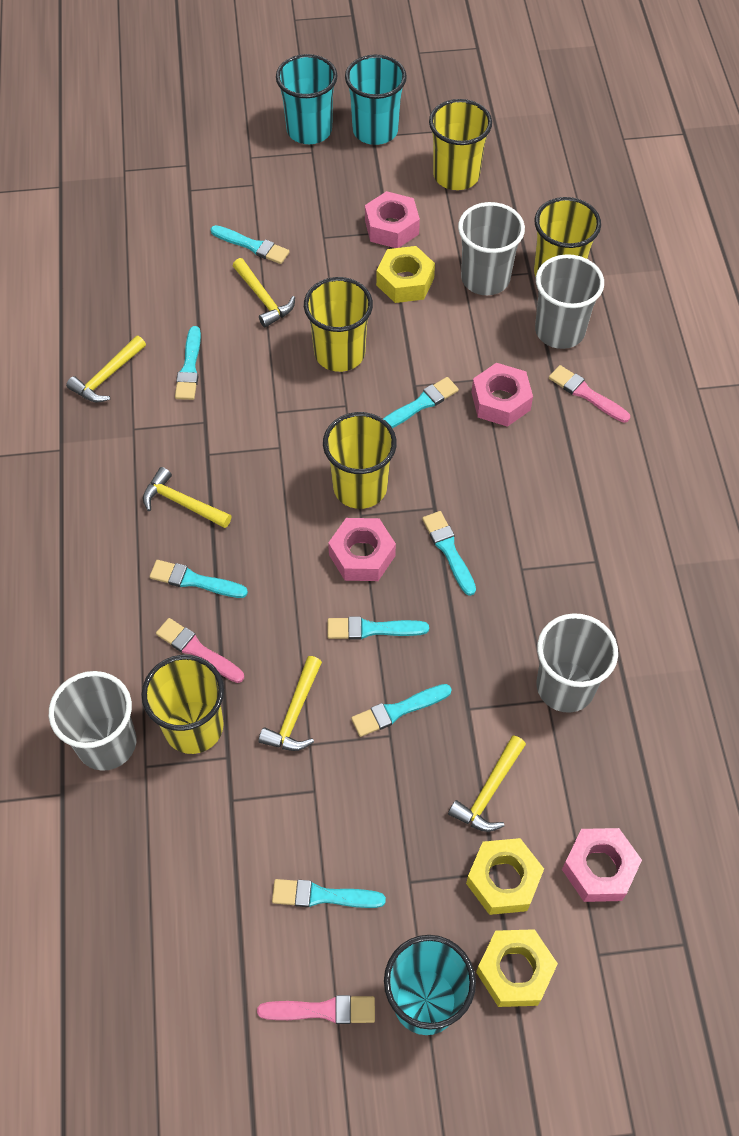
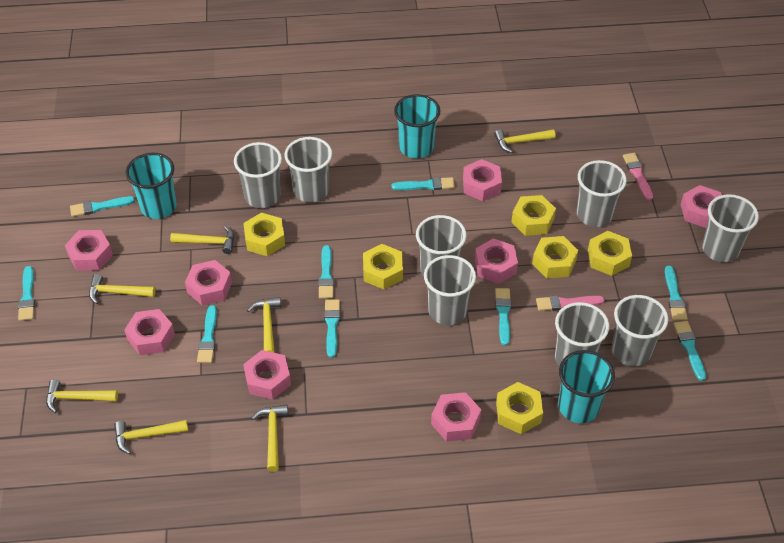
grey cup: [49,671,136,771] [458,202,525,295] [535,254,604,349] [537,613,618,713] = 4 -> [234,142,282,208] [285,137,332,203] [416,215,467,277] [424,255,476,325] [555,302,609,367] [577,160,627,227] [612,295,668,366] [702,194,759,262] = 8
pink brush: [156,618,244,683] [257,995,375,1024] [549,365,630,423] = 3 -> [536,295,605,311] [623,153,653,200] = 2
pink nut: [328,518,396,581] [365,191,420,248] [472,363,533,427] [562,828,642,902] = 4 -> [65,230,113,271] [124,309,175,355] [185,260,232,305] [243,350,291,399] [431,392,481,442] [463,159,502,201] [475,238,518,284] [680,185,722,228] = 8
turquoise brush: [150,560,248,598] [175,326,201,400] [211,225,290,264] [272,879,386,908] [327,617,429,640] [351,684,452,737] [383,377,459,428] [422,511,476,596] = 8 -> [18,266,35,321] [70,196,135,217] [197,305,217,363] [318,245,334,299] [324,299,340,358] [392,177,455,190] [495,288,511,346] [665,266,688,320] [674,321,706,381] = 9
yellow cup: [142,655,224,754] [304,277,373,372] [323,412,397,509] [429,99,492,190] [534,197,601,277] = 5 -> none = 0
yellow hammer: [66,336,146,403] [143,467,232,528] [233,258,295,327] [258,656,322,751] [448,735,526,832] = 5 -> [46,379,118,413] [89,274,155,304] [114,420,188,454] [170,226,234,254] [247,297,281,353] [251,404,288,472] [494,129,555,153] = 7
yellow nut: [376,246,435,303] [466,838,544,915] [476,929,558,1007] = 3 -> [243,213,285,256] [363,244,403,289] [496,382,543,434] [511,195,556,236] [532,236,578,278] [588,231,632,276] = 6

